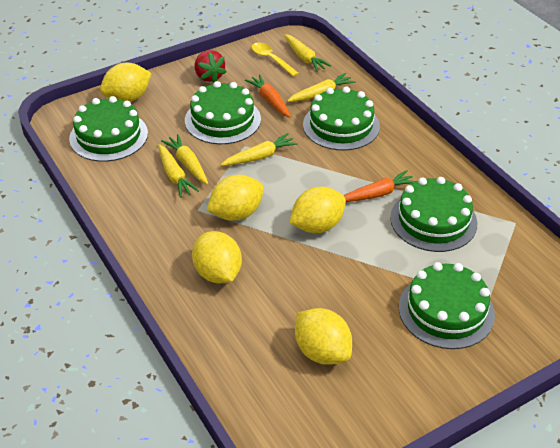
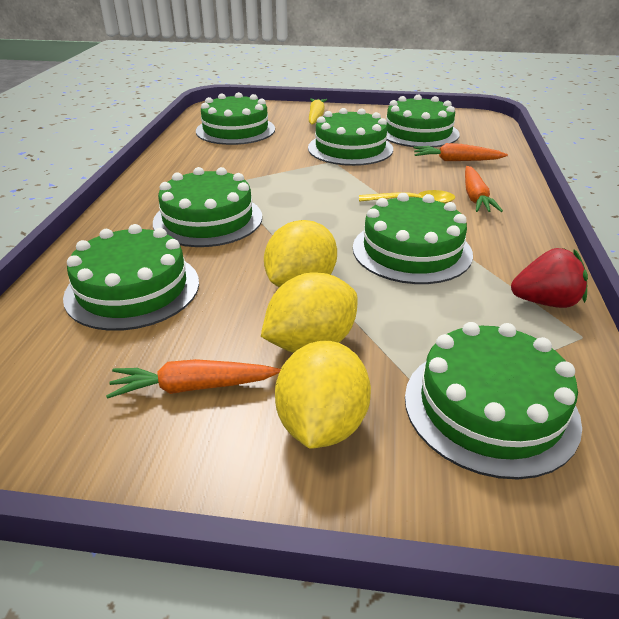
green cake: [69,96,148,162] [185,81,261,144] [303,86,380,151] [390,177,478,252] [399,262,495,349] = 5 -> [63,224,199,331] [153,167,262,247] [196,92,275,145] [308,108,393,166] [353,193,473,284] [386,95,460,147] [405,322,582,479] = 7
orange carrot: [245,74,291,118] [344,170,416,202] = 2 -> [106,359,281,399] [414,143,508,161] [465,166,503,212] = 3
yellow carrot: [158,144,199,198] [161,134,208,185] [221,133,298,166] [284,34,331,72] [287,73,356,102] = 5 -> [309,98,327,125] = 1
yellow lemon: [100,63,152,102] [192,231,242,283] [206,175,264,221] [290,187,346,233] [295,308,352,365] = 5 -> [261,272,358,353] [264,220,337,288] [275,341,371,449] = 3

